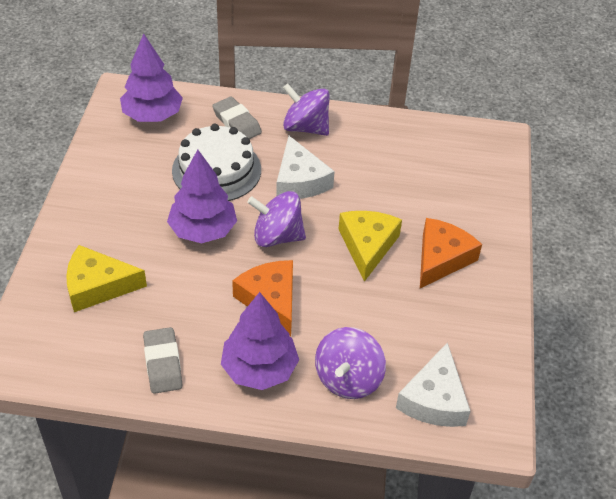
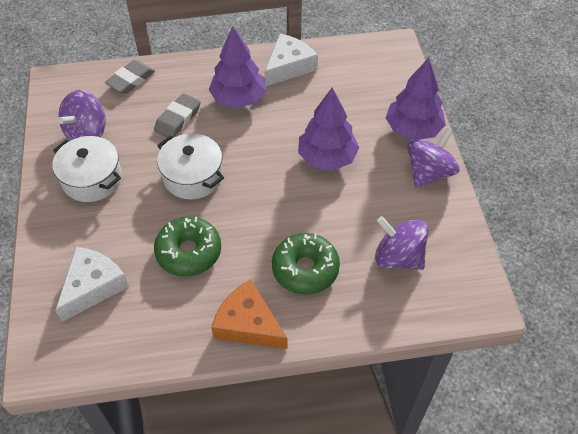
green donut: none = 0 -> [154,217,221,277] [272,233,340,295] = 2
orange cheese: [232,260,293,336] [420,218,482,288] = 2 -> [211,279,287,349] = 1
white cake: [172,124,261,201] = 1 -> none = 0
white pot: none = 0 -> [52,136,122,202] [157,133,224,200] = 2
yellow cheese: [66,245,147,312] [339,211,402,282] = 2 -> none = 0

